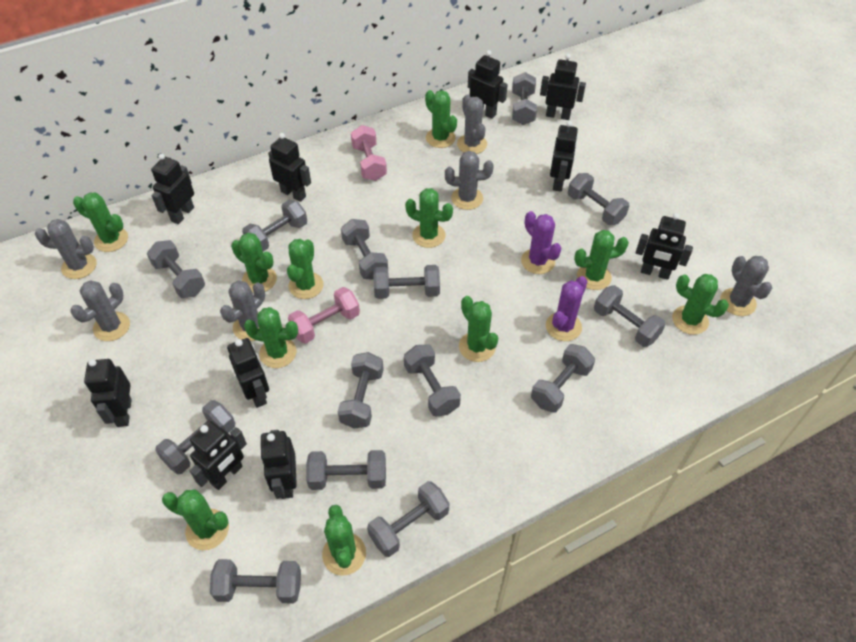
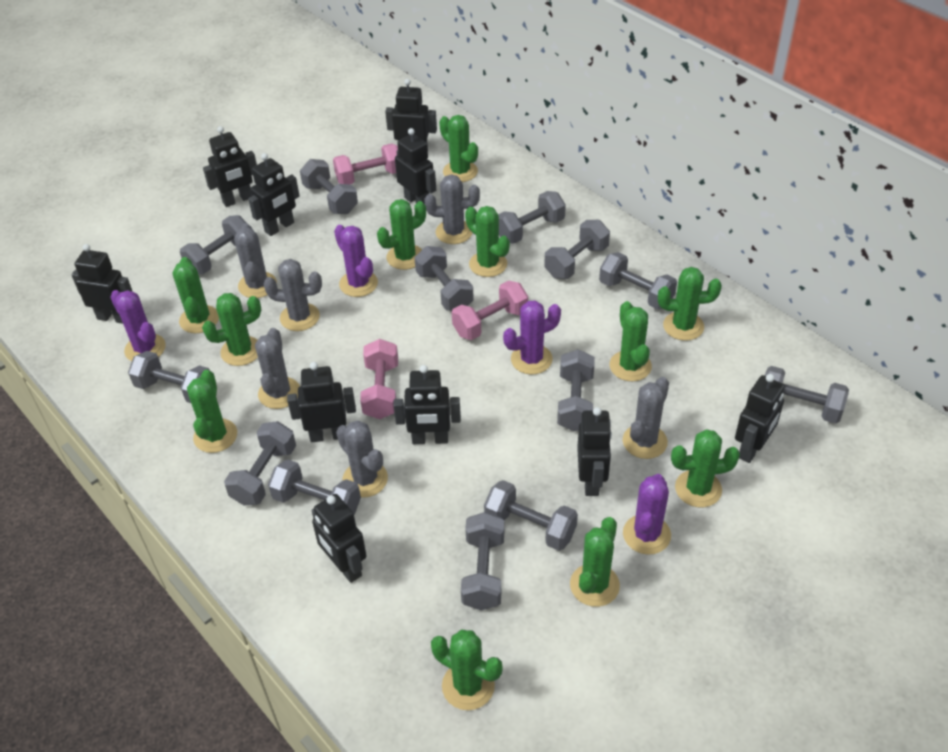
grey dumbbell: [147,240,205,298] [155,400,235,474] [210,559,301,604] [242,200,307,252] [306,450,386,490] [338,352,384,428] [341,219,388,279] [367,481,449,557] [373,265,440,299] [404,344,461,417] [512,72,537,125] [531,344,595,413] [568,173,629,225] [594,285,666,347] = 14 -> [128,351,210,403] [180,215,247,274] [224,421,296,506] [268,460,361,515] [300,159,358,214] [415,246,474,311] [461,512,504,610] [484,480,578,551] [498,191,566,244] [544,220,610,279] [557,349,595,431] [599,252,677,309] [765,366,849,424] = 13
pink dumbbell: [288,287,360,344] [351,125,387,181] = 2 -> [333,143,398,184] [360,339,398,419] [452,280,528,340] = 3
purple cactus: [521,211,561,274] [546,276,587,341] = 2 -> [110,290,166,361] [334,225,378,297] [503,300,561,375] [623,474,671,555] = 4

